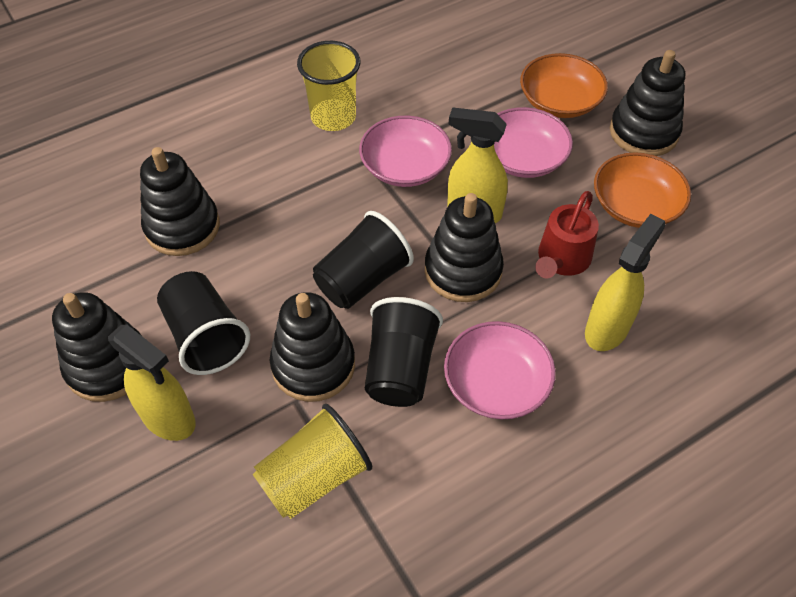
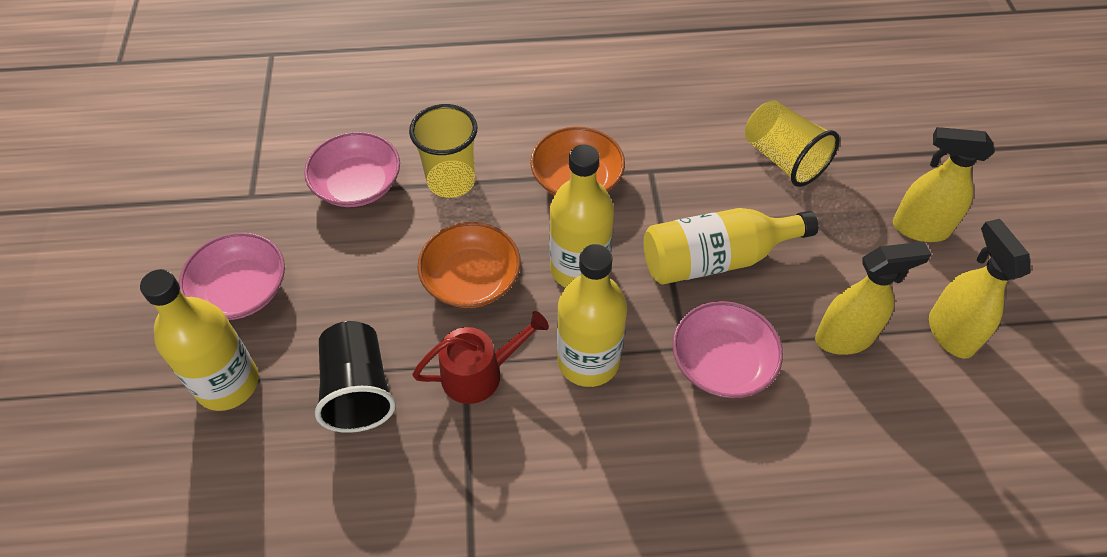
black cup: [157,271,250,375] [313,211,414,309] [365,297,443,407] = 3 -> [315,321,396,433] = 1
black stacking toy: [52,292,142,402] [140,147,220,256] [270,292,355,402] [425,193,504,302] [610,50,685,156] = 5 -> none = 0
yellow bottle: none = 0 -> [140,269,259,411] [549,144,614,288] [557,244,627,387] [643,208,818,285] = 4

